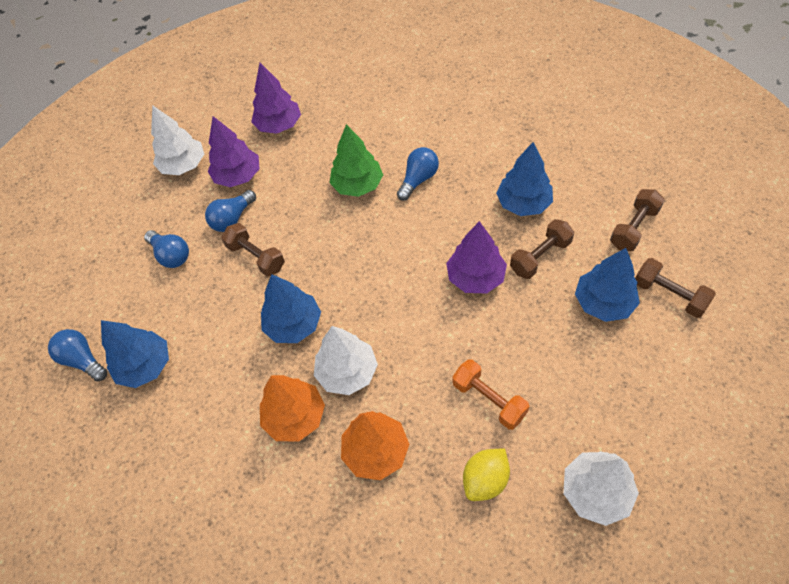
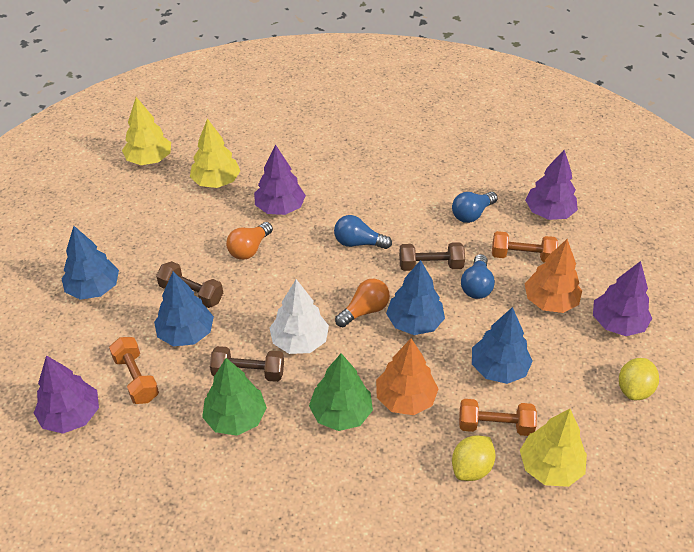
blue light bulb: [48,329,107,381] [144,230,189,268] [205,190,256,232] [397,147,439,201] = 4 -> [334,215,392,249] [452,192,498,223] [461,254,495,299] = 3
brown dumbbell: [221,223,285,277] [510,219,574,279] [610,189,665,251] [635,258,716,318] = 4 -> [156,261,223,308] [210,346,284,382] [399,242,465,271] = 3
green tree: [330,124,383,197] = 1 -> [202,358,267,436] [309,353,373,431] = 2
orange dumbbell: [453,359,530,430] = 1 -> [109,337,159,404] [459,399,537,436] [492,231,558,263] = 3
orange light bulb: none = 0 -> [226,222,273,260] [335,279,390,327] = 2
purple tree: [208,116,260,187] [251,63,301,134] [446,221,507,293] = 3 -> [34,355,99,434] [254,145,306,215] [525,150,578,220] [593,261,652,336] = 4
white tree: [151,105,204,175] [314,326,378,395] [563,451,639,526] = 3 -> [270,279,329,354] = 1
yellow lemon: [463,449,510,501] = 1 -> [452,435,496,481] [619,358,659,400] = 2
yellow tree: none = 0 -> [122,97,171,165] [190,118,240,188] [520,409,587,487] = 3

